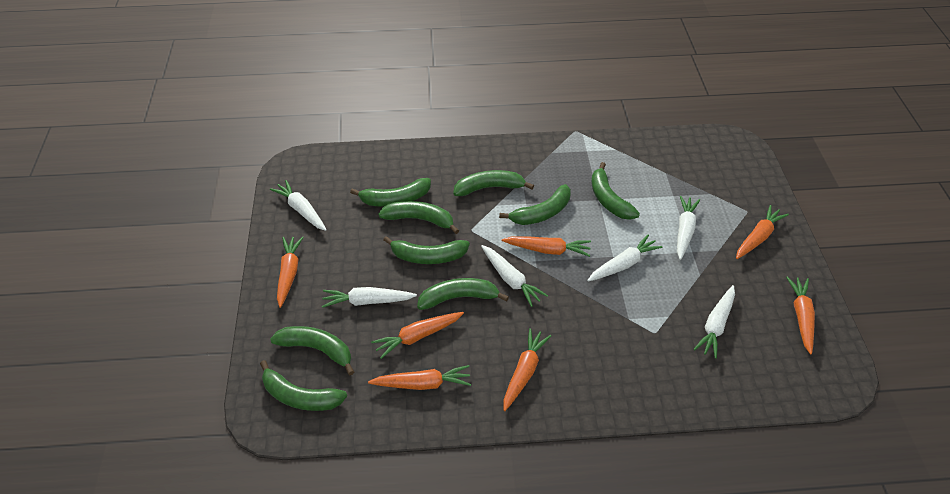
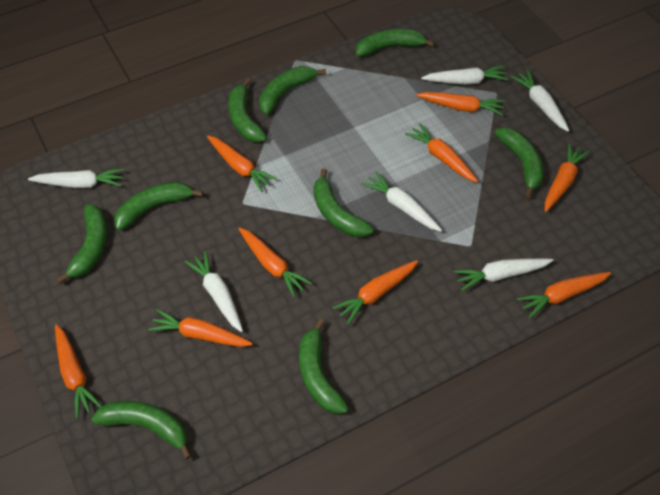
orange carrot: [277,236,304,308] [368,365,471,390] [371,312,464,359] [502,236,591,257] [504,328,551,411] [736,205,789,259] [786,277,815,354] = 7 -> [55,325,102,419] [148,309,253,347] [207,136,278,192] [238,227,312,297] [332,260,418,325] [405,123,478,183] [416,92,505,116] [517,272,611,318] [545,143,590,212] = 9

